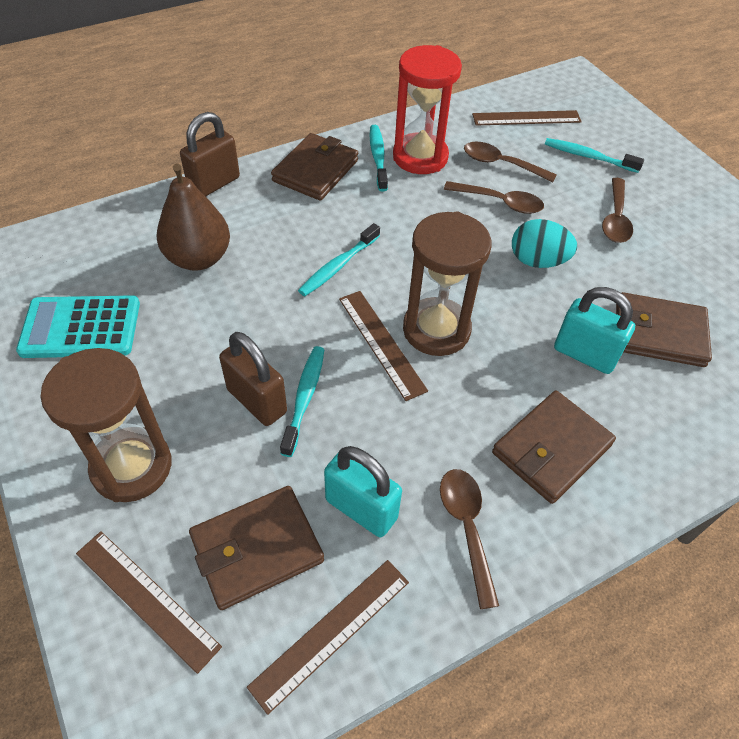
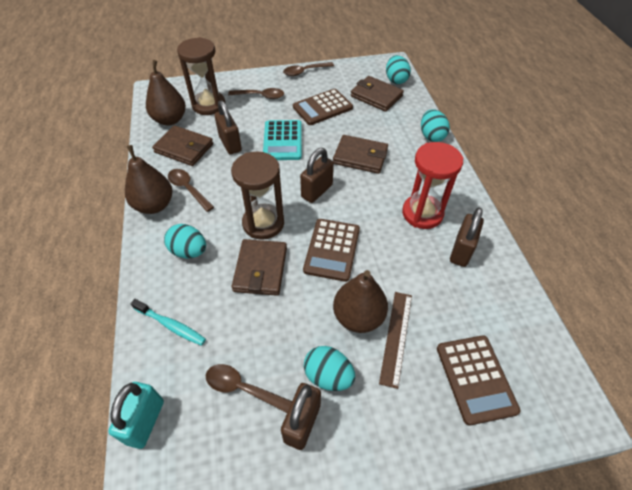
brown calculator: none = 0 -> [293,89,353,125] [303,219,360,282] [437,335,520,426] = 3
brown padlock: [180,112,240,196] [219,332,287,426] = 2 -> [214,100,242,154] [281,383,321,450] [300,148,334,203] [450,208,484,267] = 4
brown pear: [156,163,230,271] = 1 -> [125,145,173,214] [146,60,186,125] [333,270,388,333] = 3
brown ruler: [76,531,222,674] [247,560,409,715] [339,291,428,401] [472,110,582,126] = 4 -> [379,292,412,389] = 1
turquoise egg: [512,219,577,268] = 1 -> [164,224,206,258] [304,346,355,391] [386,55,411,84] [421,109,450,142] = 4
turquoise padlock: [324,446,402,537] [554,287,635,374] = 2 -> [108,382,164,449] = 1
turquoise toothbrush: [280,346,325,457] [298,223,380,296] [370,125,388,192] [545,138,644,173] = 4 -> [131,299,206,346] = 1

